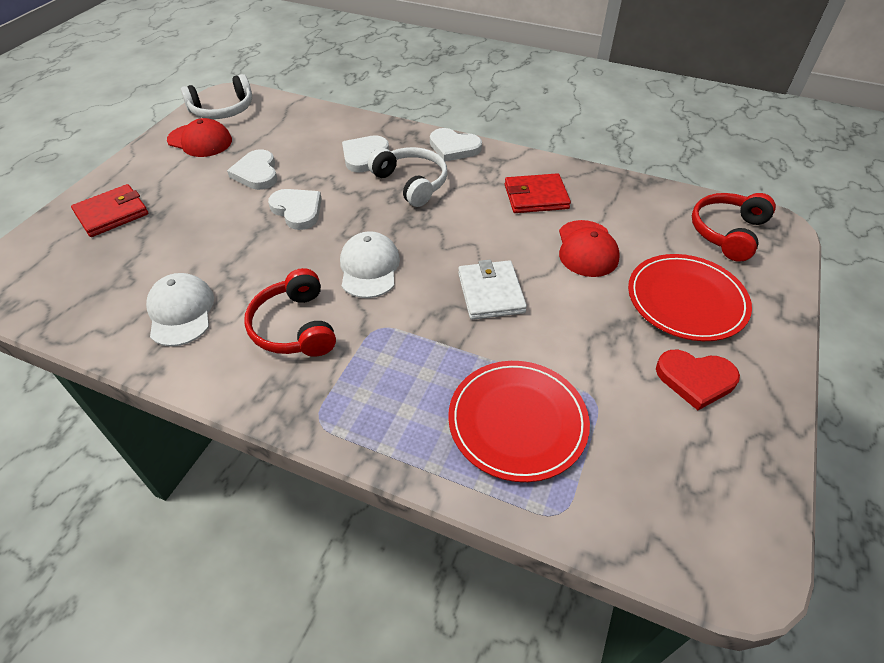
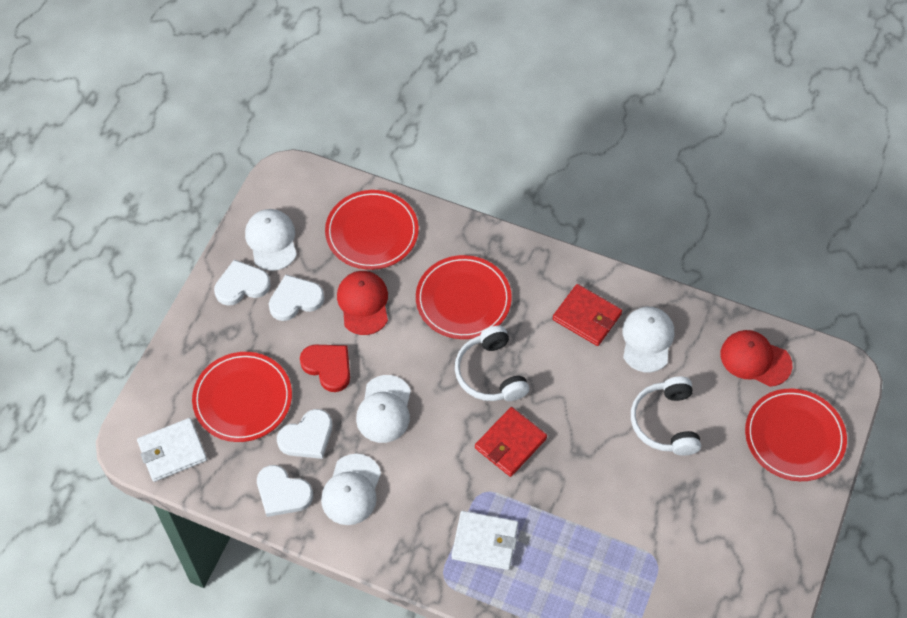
red headphones: [244,268,336,357] [692,193,776,262] = 2 -> none = 0
red plate: [448,361,590,482] [628,254,752,341] = 2 -> [192,352,292,442] [325,190,419,270] [416,255,512,339] [745,388,847,481] = 4
white cap: [146,273,214,346] [340,231,400,298] = 2 -> [245,209,297,271] [321,454,381,525] [356,375,411,443] [622,307,674,373] = 4
white wallet: [458,259,527,320] = 1 -> [137,418,207,482] [452,511,518,570] = 2

